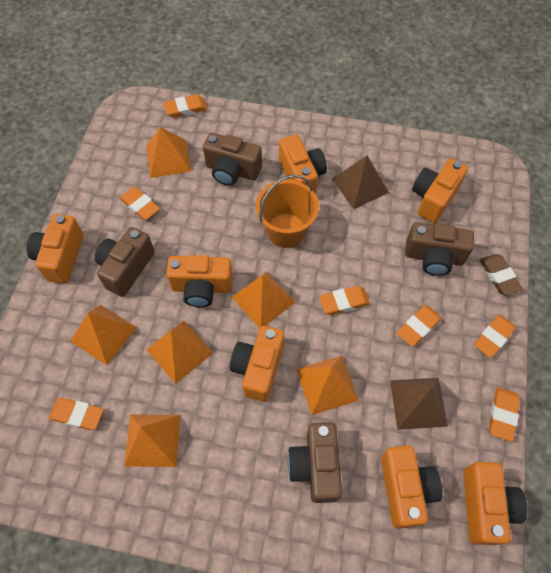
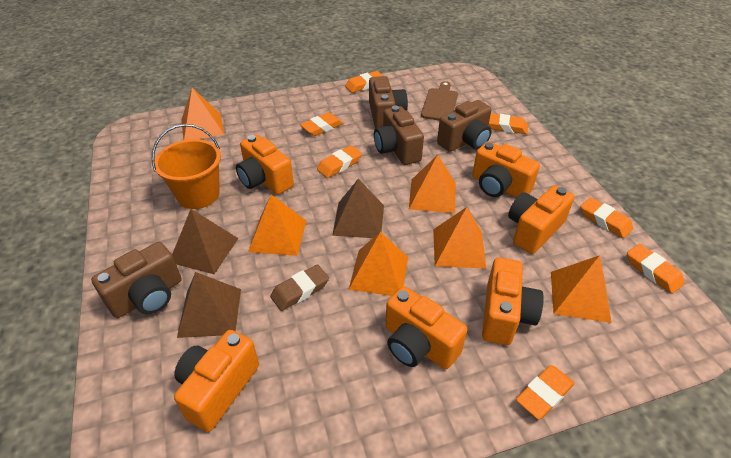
brown cutting board: none = 0 -> [421,81,458,121] = 1
brown pyramid: [332,155,389,209] [390,378,448,430] = 2 -> [172,209,239,274] [177,272,241,338] [332,179,384,238] = 3
orange camera: [27,214,84,284] [166,255,233,307] [230,326,284,402] [279,135,327,194] [381,446,443,529] [412,159,468,223] [463,462,527,545] = 7 -> [174,330,259,432] [236,134,294,195] [385,286,468,369] [472,141,540,198] [482,257,544,345] [508,185,574,254] = 6

